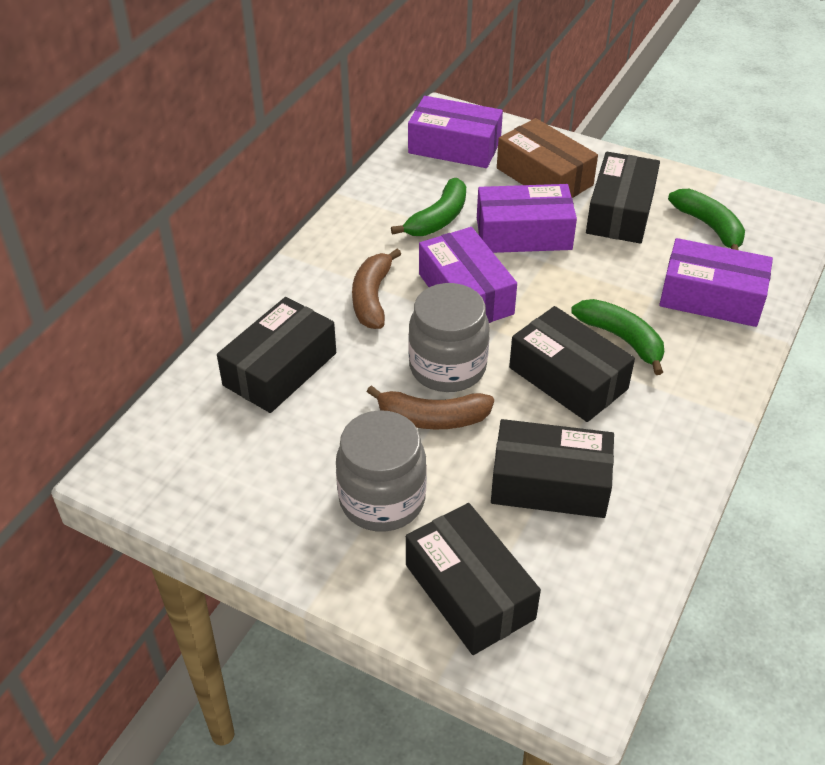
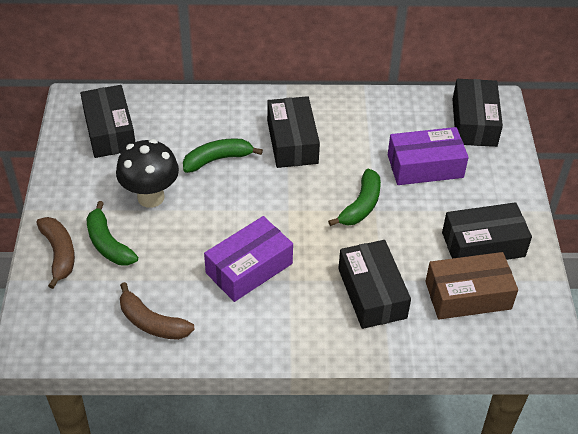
black mushroom: none = 0 -> [116,139,179,208] = 1
grey jar: [336,410,427,532] [408,283,490,392] = 2 -> none = 0
purple box: [408,96,503,168] [419,227,517,323] [477,184,577,253] [659,238,773,327] = 4 -> [204,216,293,302] [388,127,469,185] = 2

